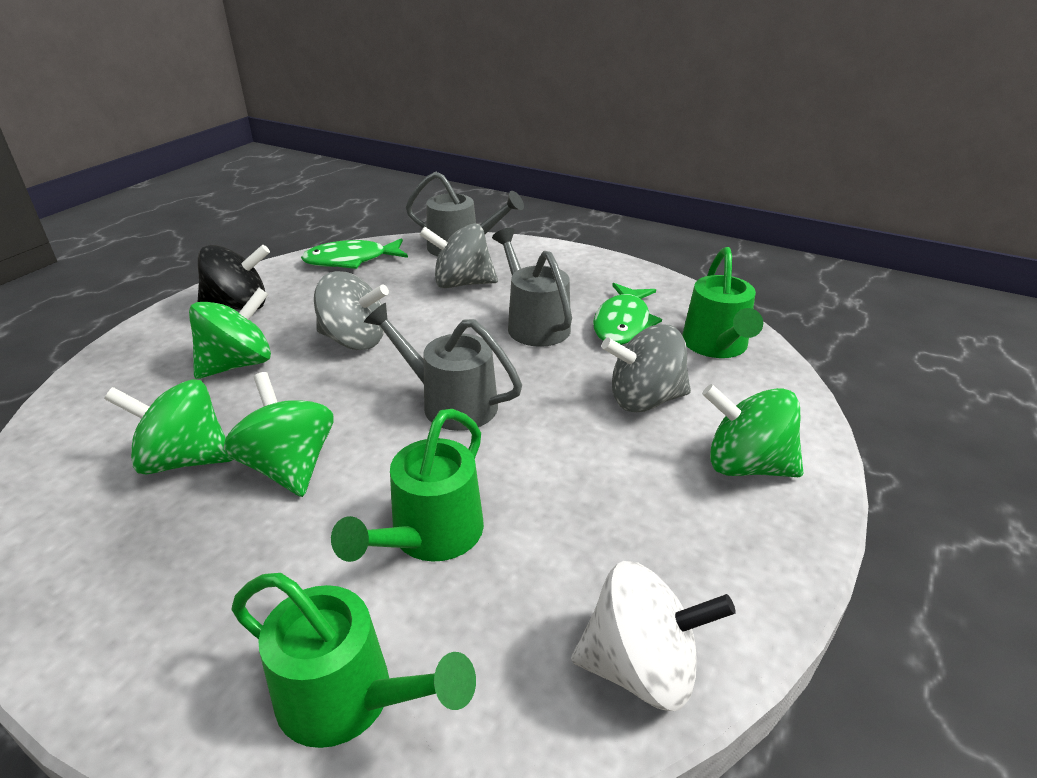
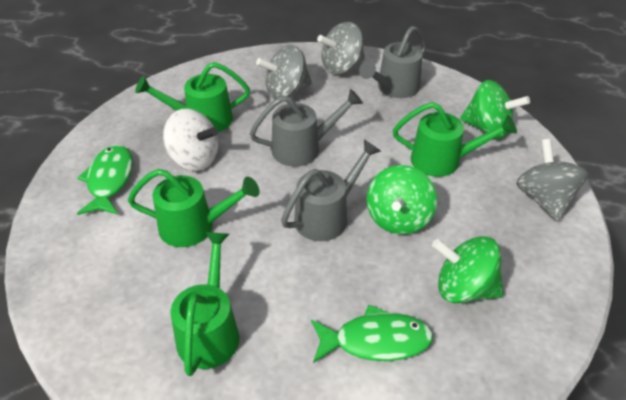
black spinning top: [198,245,270,310] = 1 -> none = 0
green spinning top: [104,379,234,474] [189,288,271,379] [224,372,333,497] [702,384,803,477] = 4 -> [367,165,437,235] [432,236,504,303] [460,80,530,139] = 3
green watering can: [232,573,476,748] [331,409,484,562] [682,247,763,358] = 3 -> [128,169,260,247] [135,62,250,132] [170,232,239,376] [393,102,517,177] = 4

